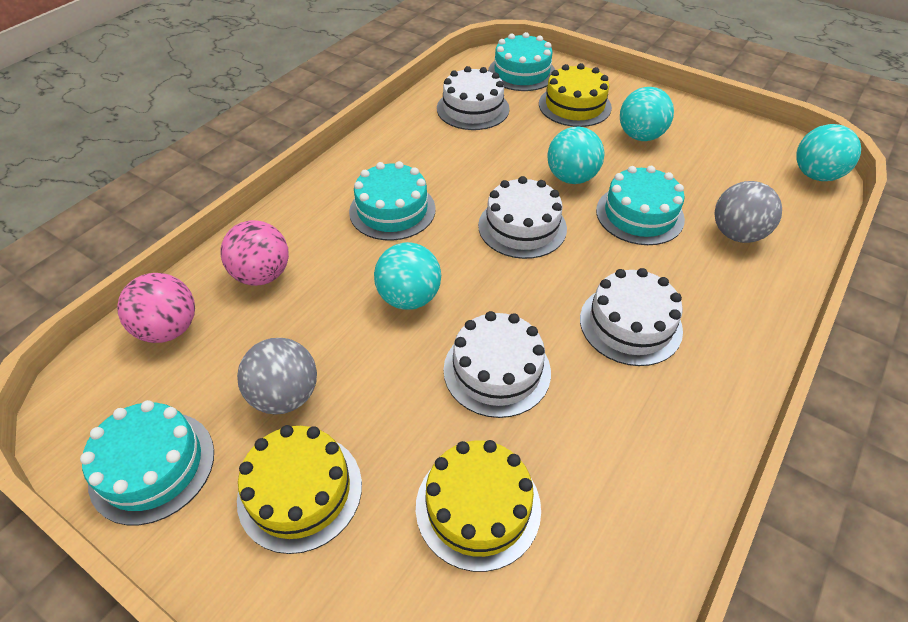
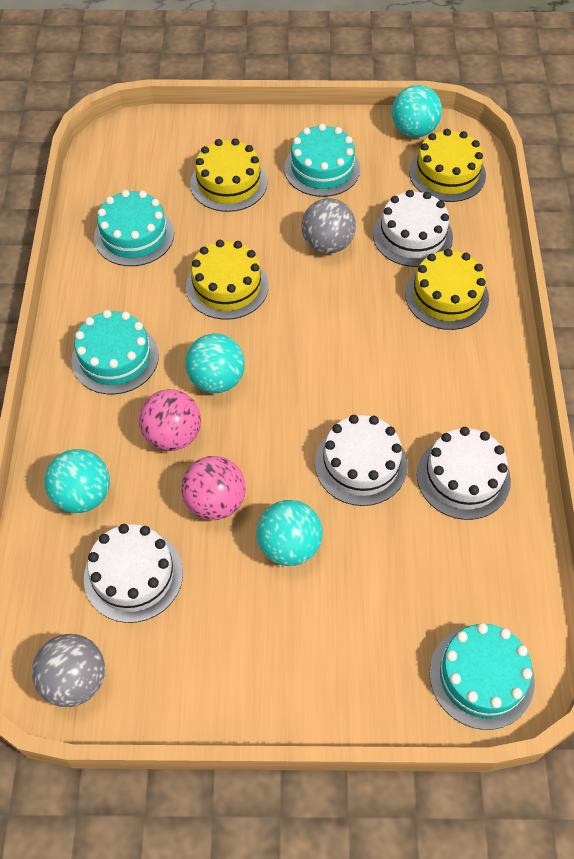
yellow cake: [237,425,362,554] [416,440,541,572] [539,63,612,127] = 3 -> [186,240,268,320] [190,138,267,212] [405,249,489,330] [409,129,486,202] = 4

